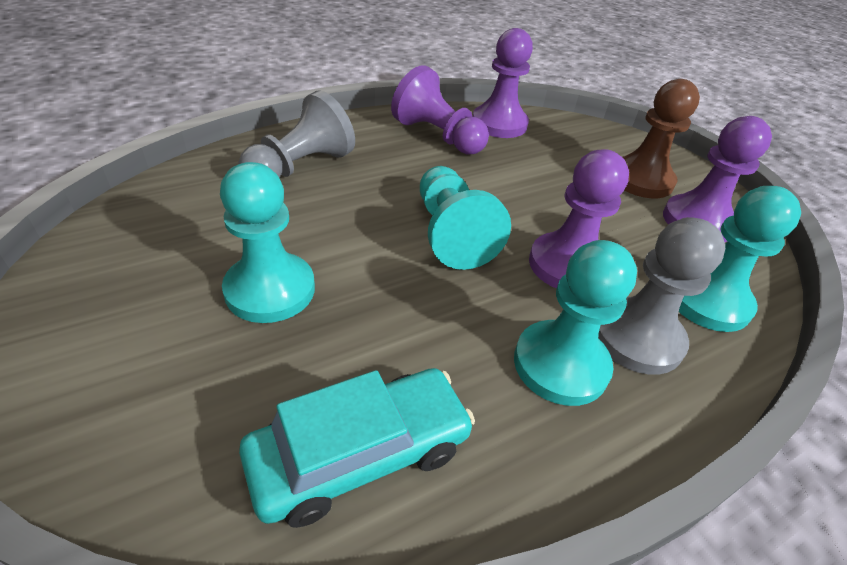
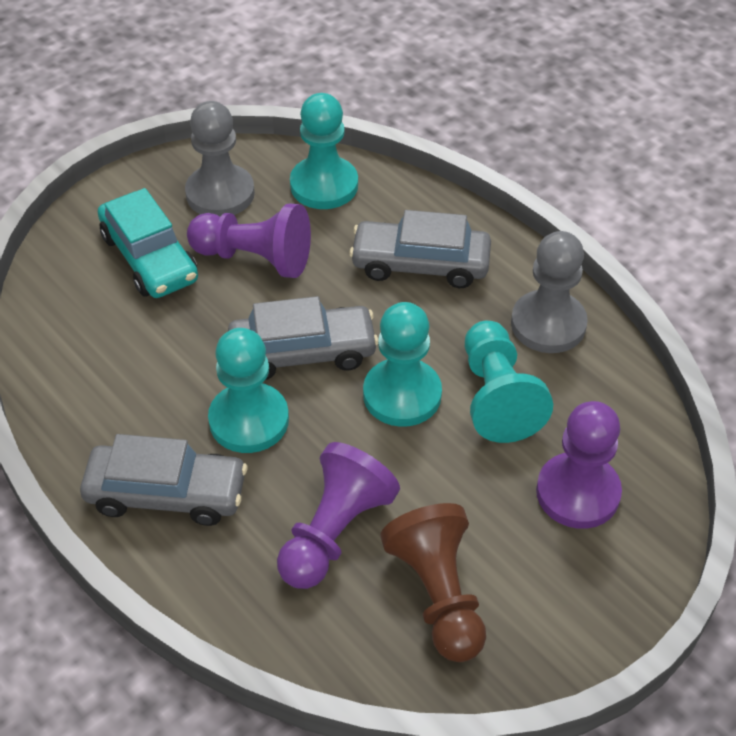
grey car: none = 0 -> [80,434,247,526] [228,296,378,380] [349,210,491,288] = 3
purple pawn: [391,65,489,155] [473,28,533,138] [529,149,629,289] [663,116,772,242] = 4 -> [187,203,311,278] [277,442,400,589] [536,401,622,529] = 3

